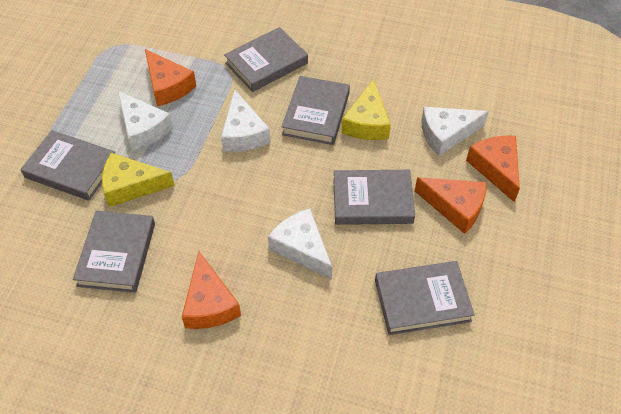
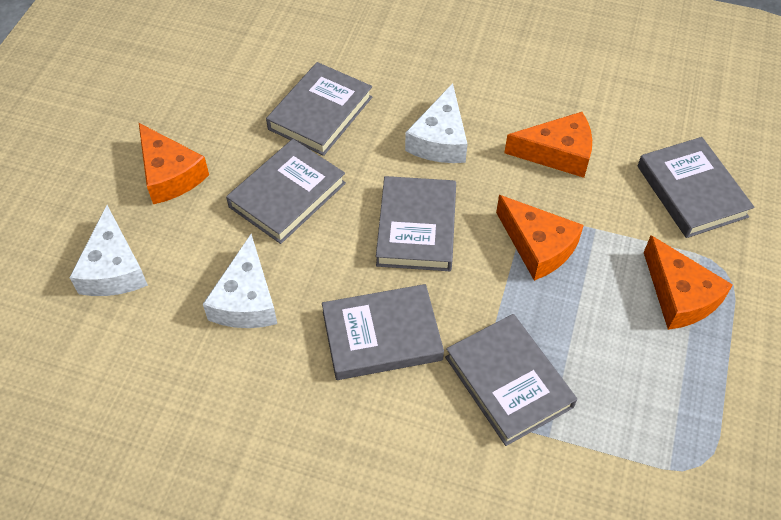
white cheese: [118,91,173,151] [221,89,271,152] [268,208,332,279] [421,107,489,156] = 4 -> [69,205,148,296] [203,234,277,328] [405,83,468,163] = 3
yellow cheese: [102,153,175,207] [341,79,391,140] = 2 -> none = 0

